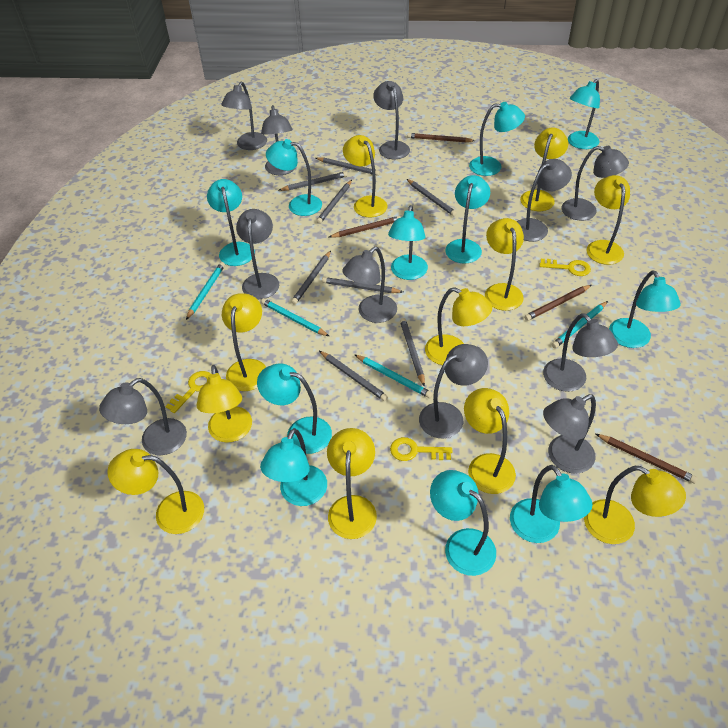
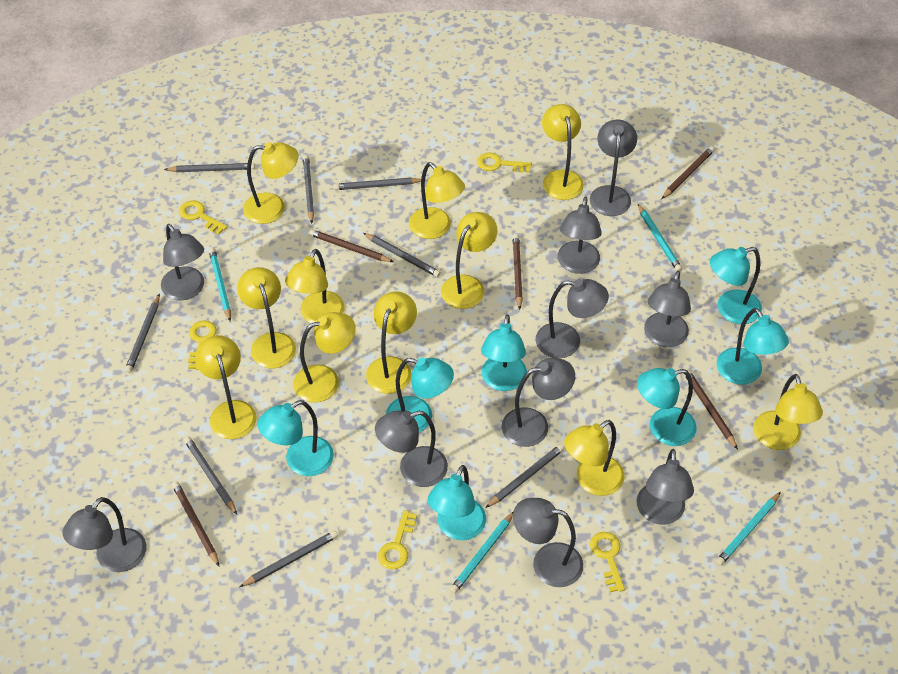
brown pencil: [329,216,401,238] [407,133,475,143] [524,285,591,321] [596,434,698,484] = 4 -> [172,482,219,566] [309,229,394,262] [513,234,523,310] [661,146,715,199] [684,369,738,450] = 5
grey lamp: [99,378,187,455] [221,82,267,150] [236,209,279,299] [261,105,294,175] [342,247,397,323] [373,81,410,159] [419,344,488,438] [517,159,572,241] [543,313,618,392] [543,394,596,474] [562,146,629,221] = 11 -> [62,497,147,572] [161,224,204,300] [375,411,448,487] [502,358,575,447] [513,498,583,587] [536,279,609,358] [558,197,602,274] [590,120,637,216] [636,449,694,525] [644,271,691,347] = 10
turquoise lamp: [207,179,255,266] [257,363,332,454] [260,428,327,506] [266,139,322,216] [388,205,428,280] [430,470,496,576] [445,175,490,264] [469,102,525,176] [510,465,593,543] [568,79,600,149] [609,270,681,348] = 11 -> [258,400,334,476] [386,357,454,433] [428,465,486,540] [481,314,527,391] [637,368,697,446] [710,247,762,324] [716,308,789,385] = 7
yellow key: [165,371,211,413] [390,437,452,461] [539,259,591,276] = 3 -> [179,200,227,234] [188,320,217,370] [378,510,417,569] [477,152,532,173] [590,532,625,592] = 5

